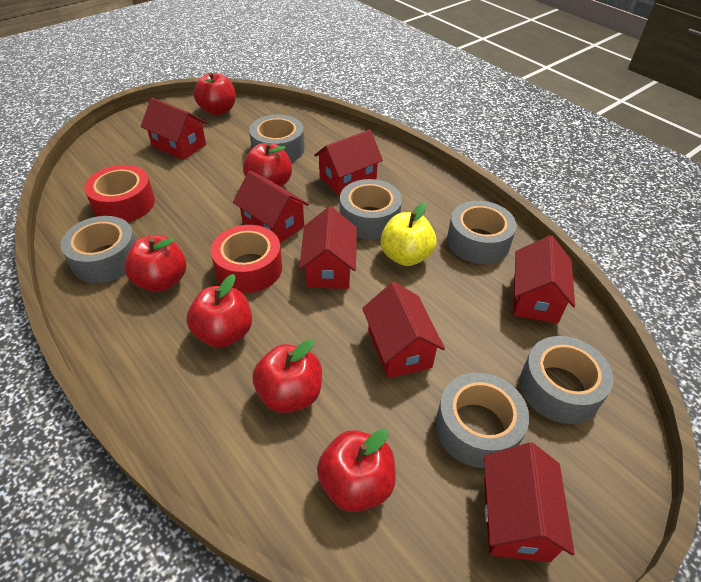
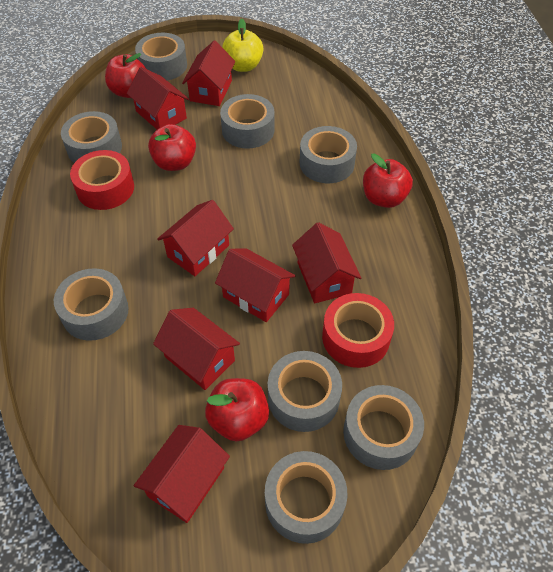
grey tape: [61,216,136,283] [249,115,305,162] [340,179,402,239] [436,372,529,468] [447,201,517,264] [520,336,614,424] = 6 -> [54,268,129,341] [61,111,122,163] [135,33,187,80] [220,94,275,149] [265,451,347,544] [268,351,342,432] [300,126,357,183] [343,385,424,470] = 8
red apple: [124,235,186,292] [187,274,252,348] [193,72,236,115] [243,143,292,187] [252,339,322,413] [317,429,396,512] = 6 -> [105,53,146,98] [148,124,196,171] [205,378,269,441] [363,153,413,208] = 4

